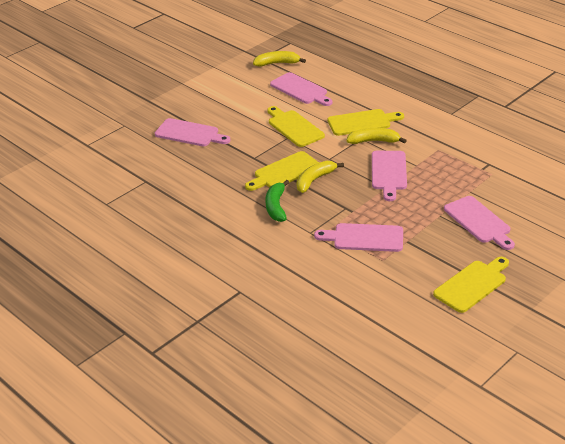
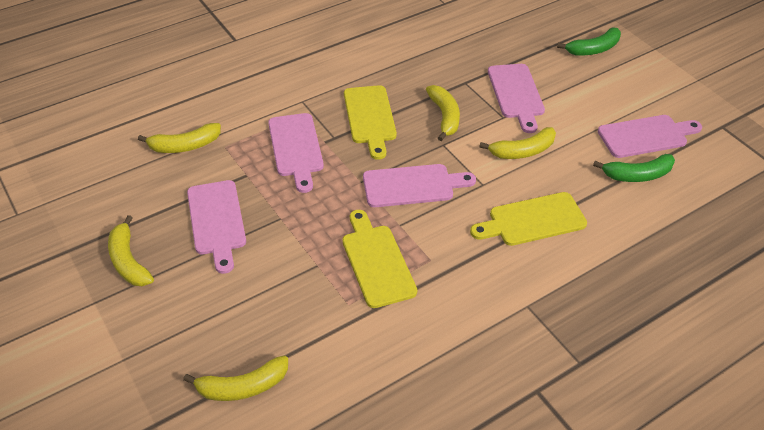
green banana: [265,180,289,222] = 1 -> [557,28,621,56] [593,154,675,182] = 2
yellow banana: [253,51,306,66] [297,161,344,193] [346,128,407,144] = 3 -> [108,215,154,286] [138,123,221,153] [183,355,288,401] [426,85,460,141] [479,127,556,159] = 5
yellow cutting board: [245,151,319,191] [267,106,325,147] [328,109,404,136] [433,257,509,313] = 4 -> [342,210,417,308] [344,85,397,160] [470,192,587,246] = 3

